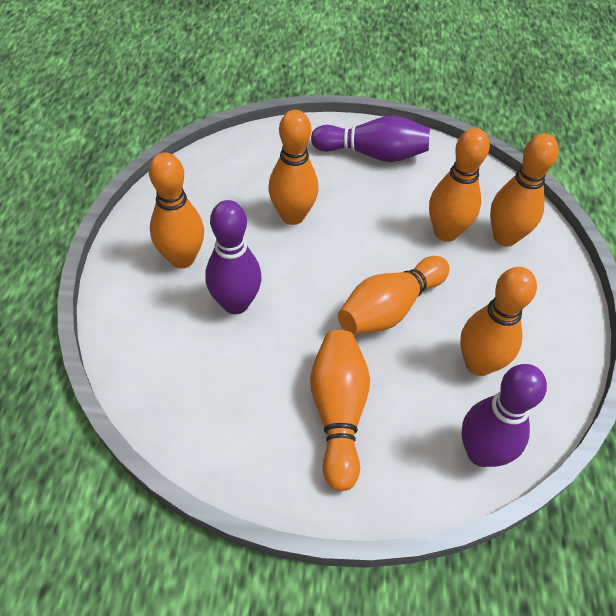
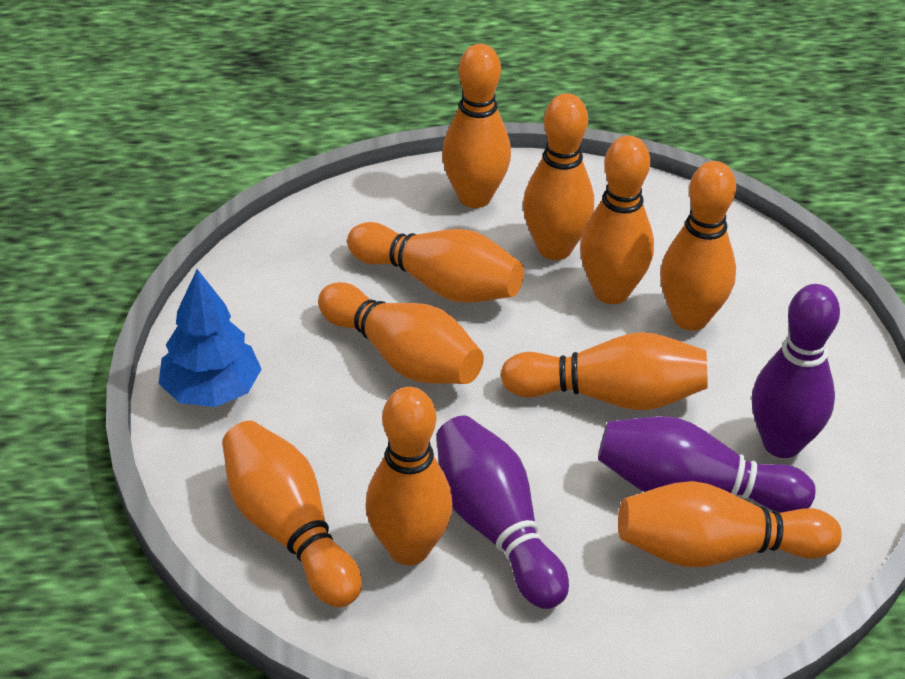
blue tree: none = 0 -> [158,269,262,407] = 1
orange bowling pin: [149,152,204,268] [269,110,319,225] [310,330,370,491] [338,256,450,334] [429,128,490,242] [460,267,537,376] [490,134,559,246] = 7 -> [222,421,362,607] [318,282,484,384] [347,222,524,303] [365,387,453,565] [442,44,511,208] [500,332,708,410] [523,93,594,260] [580,135,654,304] [618,481,842,567] [660,161,736,331] = 10

